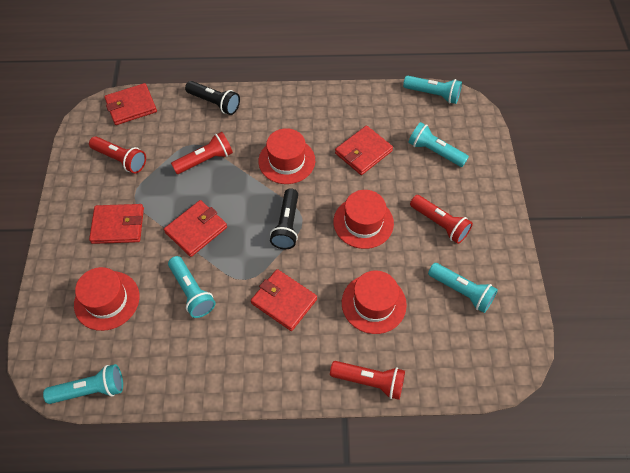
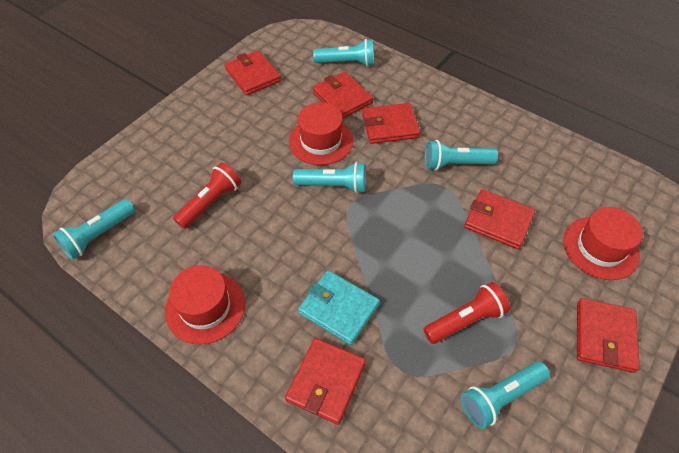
black flashlight: [185,81,240,115] [270,188,298,249] = 2 -> none = 0
red flashlight: [89,136,146,174] [171,132,233,174] [330,361,405,400] [410,195,473,244] = 4 -> [173,162,241,229] [423,282,510,344] = 2
red hat: [74,267,140,331] [259,128,315,184] [333,190,394,249] [342,271,407,334] = 4 -> [165,265,245,345] [289,103,353,165] [563,207,643,280] = 3
red wallet: [89,204,144,244] [104,83,157,125] [164,200,227,257] [251,269,317,331] [335,126,393,175] = 5 -> [225,50,281,96] [285,338,366,425] [313,72,373,118] [362,103,420,144] [464,189,535,250] [577,298,640,373] = 6
turquoise wallet: none = 0 -> [298,270,380,345] = 1

